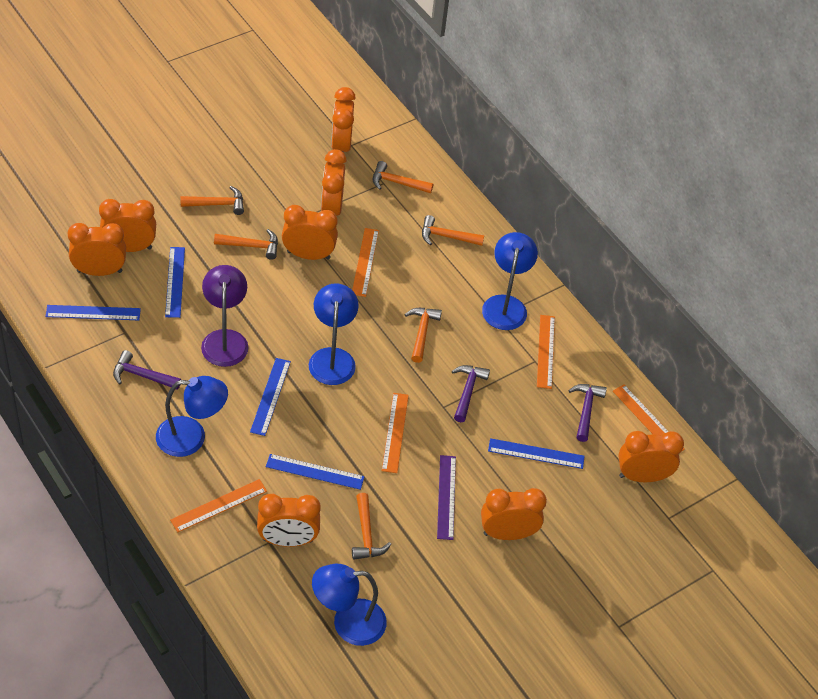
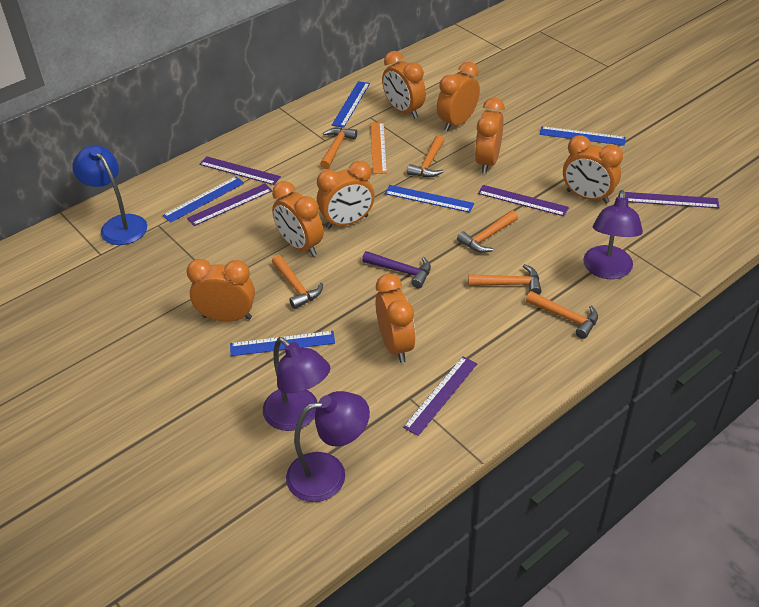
blue lamp: [156,376,228,457] [309,283,359,385] [312,564,387,646] [482,232,538,330] = 4 -> [72,145,147,245] = 1
orange ruler: [170,479,267,532] [352,228,379,297] [382,393,409,473] [537,315,555,389] [613,384,685,452] = 5 -> [370,122,387,174] = 1
purple hammer: [113,350,181,390] [452,365,490,422] [568,384,607,442] = 3 -> [362,251,431,288] = 1
purple lamp: [201,265,249,367] = 1 -> [263,337,330,431] [286,391,370,502] [583,190,643,279] = 3
purple ruler: [437,455,456,540] = 1 -> [187,184,272,226] [199,156,281,185] [403,356,477,436] [478,185,569,216] [625,192,720,208] = 5

